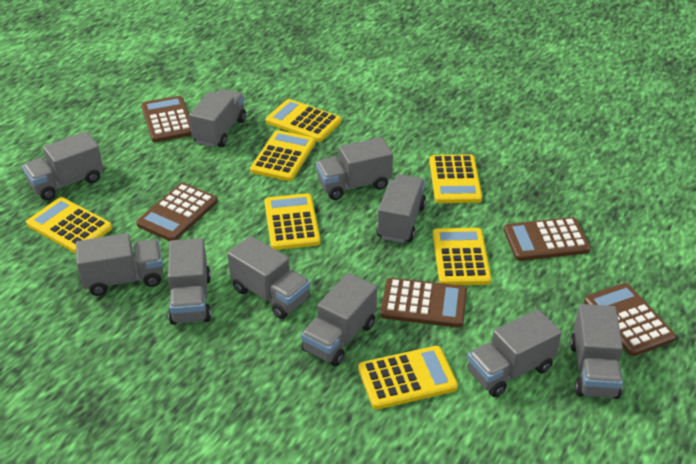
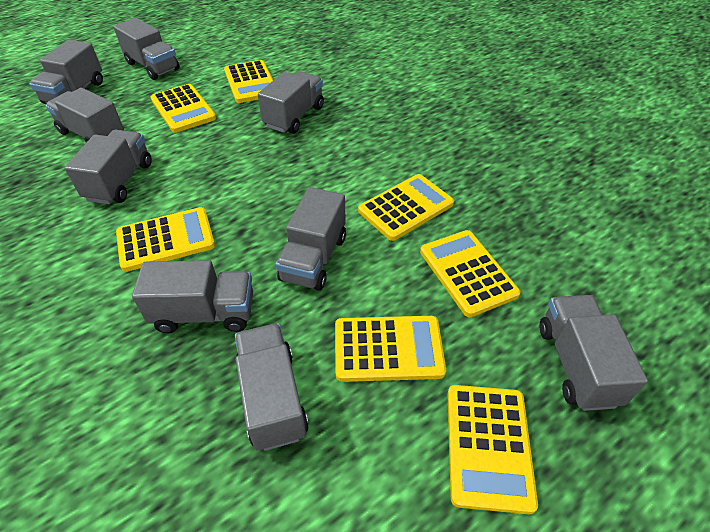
brown calculator: [136,183,218,241] [141,96,192,142] [380,278,467,328] [504,217,591,261] [584,283,676,356] = 5 -> none = 0
grey truck: [22,131,103,200] [76,233,163,296] [168,238,211,325] [189,89,246,147] [227,236,310,319] [301,273,377,366] [316,137,393,200] [376,174,426,243] [467,309,562,397] [570,304,623,399] = 10 -> [30,40,103,104] [45,88,124,143] [65,130,151,204] [113,18,180,80] [132,260,253,333] [235,323,309,451] [258,71,324,134] [275,187,346,291] [539,295,648,411] = 9

